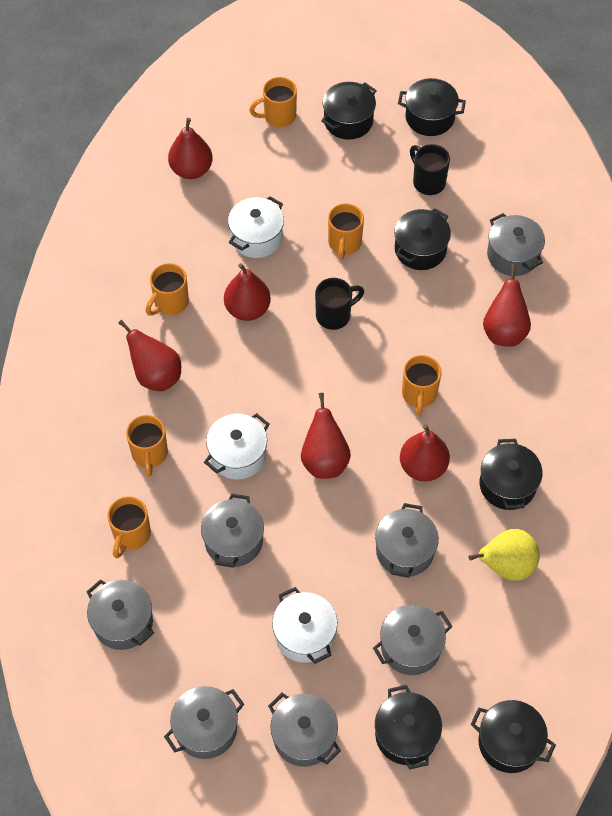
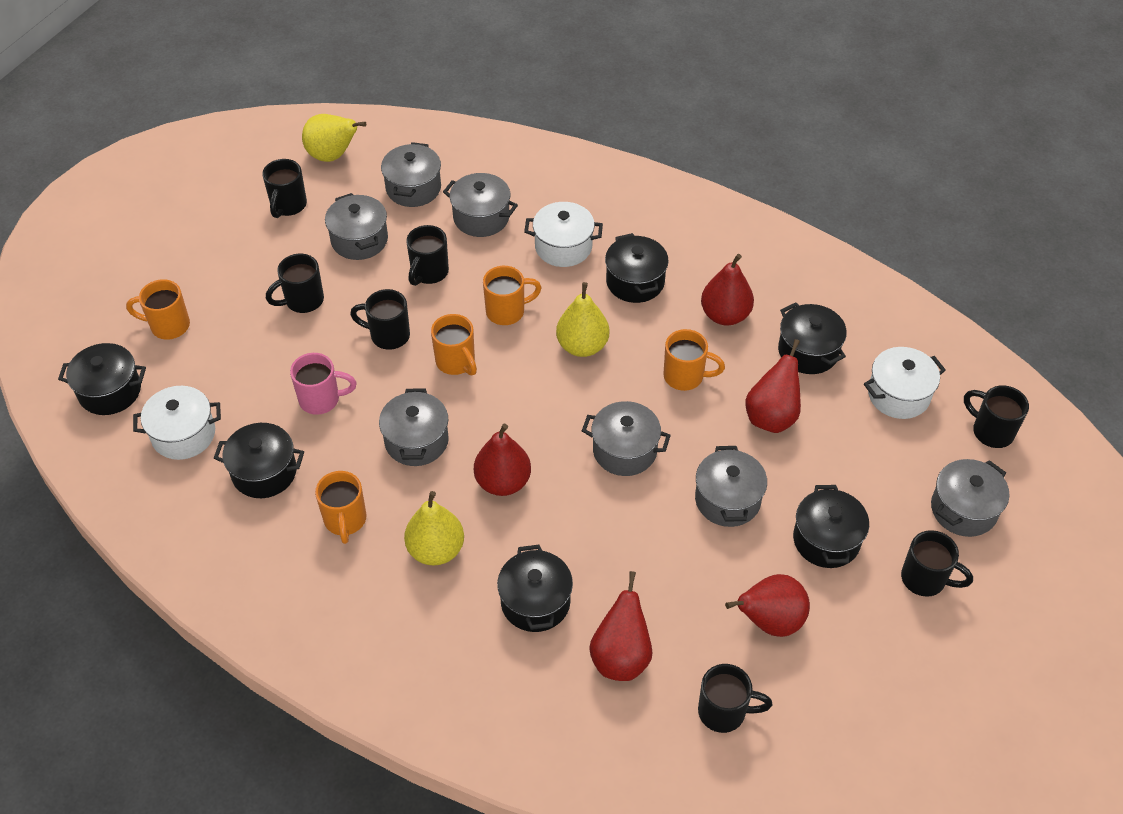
black mug: [315,278,364,330] [410,144,450,195] = 2 -> [262,159,307,218] [266,254,324,313] [350,289,410,350] [406,225,449,286] [698,664,772,733] [901,530,973,597] [964,385,1029,448] = 7
orange mug: [107,496,151,558] [126,415,168,477] [145,263,189,316] [249,77,297,127] [328,203,364,260] [402,355,442,416] = 6 -> [126,279,190,340] [315,471,366,544] [431,314,477,375] [483,266,542,325] [663,329,725,391] = 5
pink mug: none = 0 -> [290,353,357,415] = 1
red pear: [118,320,181,391] [168,118,213,179] [224,263,271,321] [301,393,351,479] [400,424,450,482] [483,264,531,347] = 6 -> [474,424,531,496] [589,571,652,681] [701,254,754,326] [725,574,810,637] [745,339,801,433] = 5
yellow pear: [468,529,540,581] = 1 -> [302,114,366,162] [404,491,464,565] [556,282,609,357] = 3

